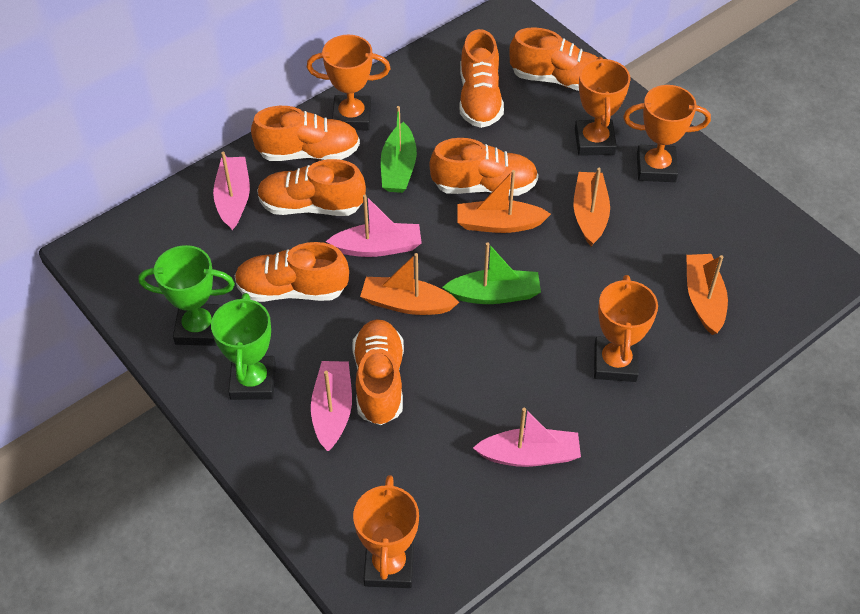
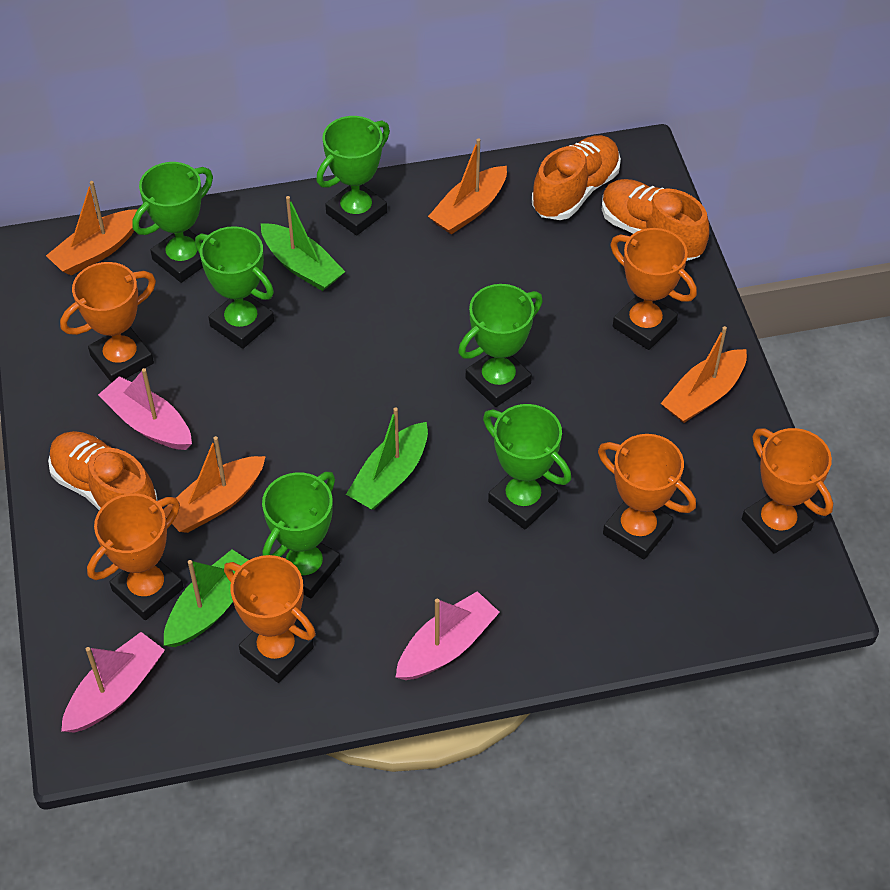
green boat: [381,106,417,193] [442,242,541,304] = 2 -> [164,550,248,647] [261,196,345,291] [346,407,428,510] = 3
green trophy: [139,245,235,346] [211,293,276,400] = 2 -> [132,162,213,283] [195,226,274,349] [262,472,340,599] [316,116,390,235] [458,284,543,407] [483,404,571,529] = 6
orange shoe: [234,242,349,302] [251,106,360,161] [257,159,366,216] [352,319,404,425] [429,138,538,196] [460,29,504,128] [509,27,598,91] = 7 -> [48,431,158,510] [532,135,621,220] [602,179,709,261] = 3
orange trophy: [307,35,390,130] [353,475,419,588] [575,57,630,156] [594,275,658,382] [623,85,711,182] = 5 -> [60,262,156,383] [87,493,184,620] [224,555,316,683] [598,434,696,560] [611,228,697,350] [742,428,833,554] = 6
pink boat: [213,151,250,230] [311,361,352,451] [326,195,422,257] [473,408,581,467] = 4 -> [61,632,165,733] [98,368,192,450] [396,591,500,680] = 3

